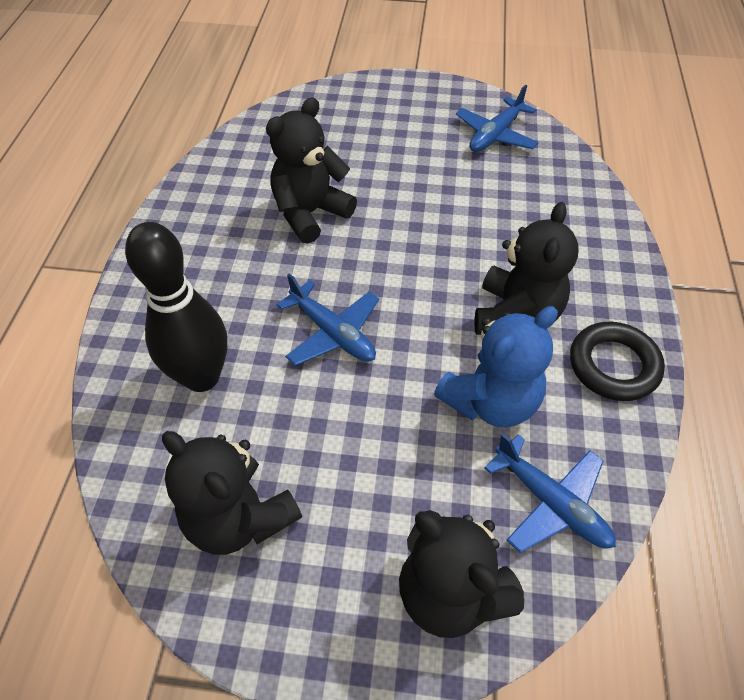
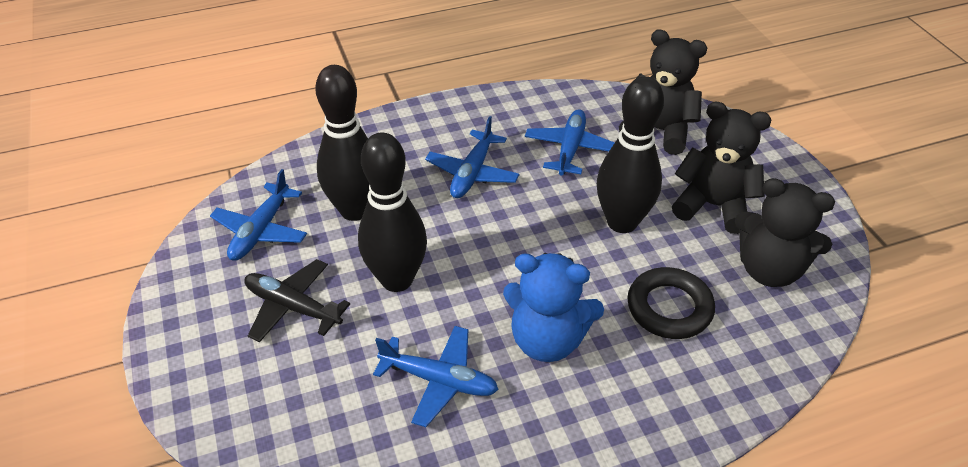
black bowling pin: [125,222,227,392] = 1 -> [316,65,370,221] [358,132,427,292] [597,76,664,233] = 3
black plane: none = 0 -> [244,259,350,343] = 1
black teddy bear: [162,431,302,555] [266,97,357,244] [399,510,524,638] [475,202,579,335] = 4 -> [619,29,707,155] [672,101,772,234] [735,178,835,287] = 3
blue plane: [276,274,379,366] [456,85,539,152] [484,433,616,553] = 3 -> [210,169,307,261] [373,326,499,427] [425,116,520,198] [525,109,615,176] = 4

